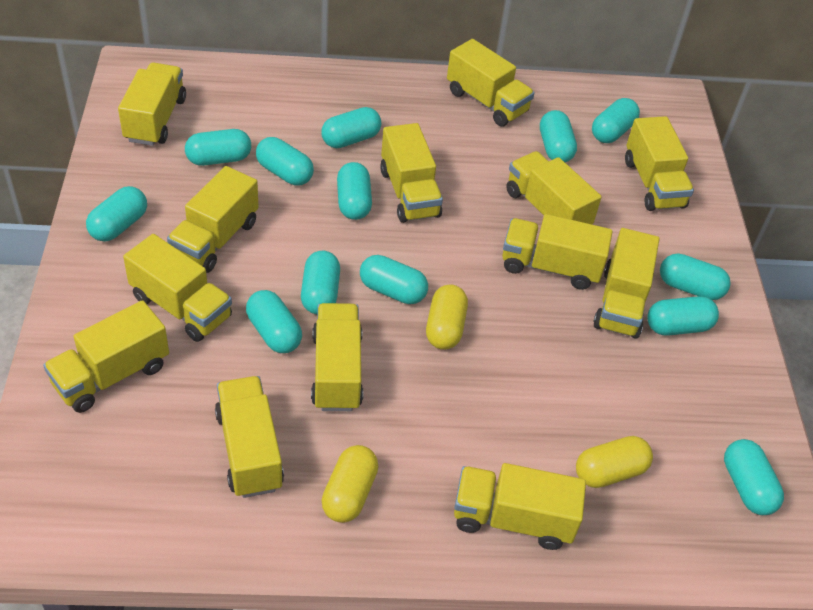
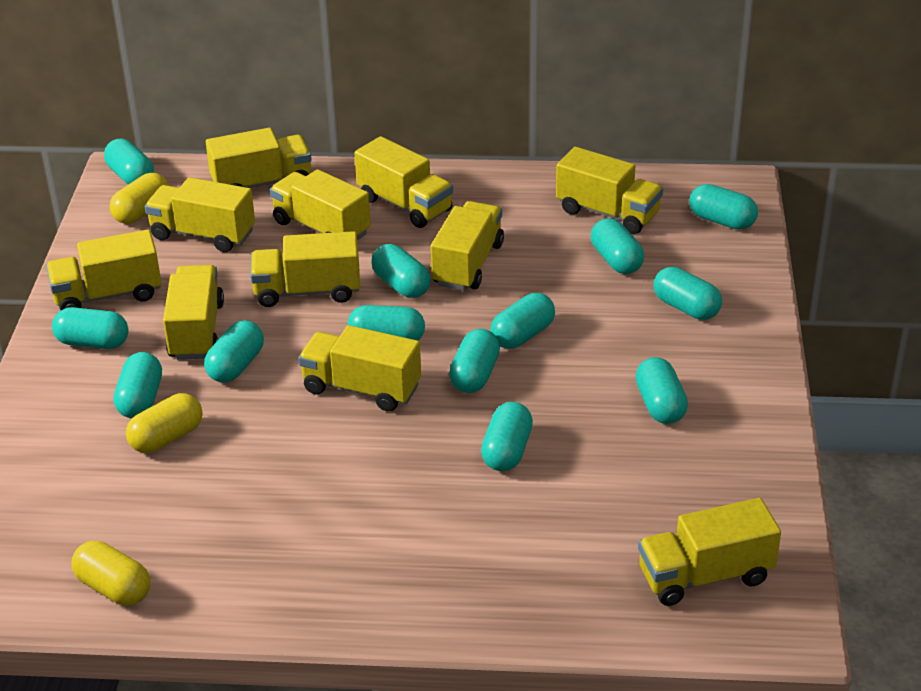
yellow truck: [43,300,169,413] [118,62,186,146] [123,234,232,342] [167,166,259,273] [215,376,284,498] [311,303,363,411] [380,123,443,223] [447,39,535,127] [454,463,586,550] [502,214,612,290] [506,151,602,224] [593,228,660,339] [625,116,694,211] = 13 -> [46,229,161,310] [145,177,255,252] [163,265,224,360] [206,128,312,188] [250,231,360,307] [270,169,371,240] [298,325,421,412] [355,136,453,228] [431,201,504,291] [556,147,663,234] [638,498,781,606] = 11

